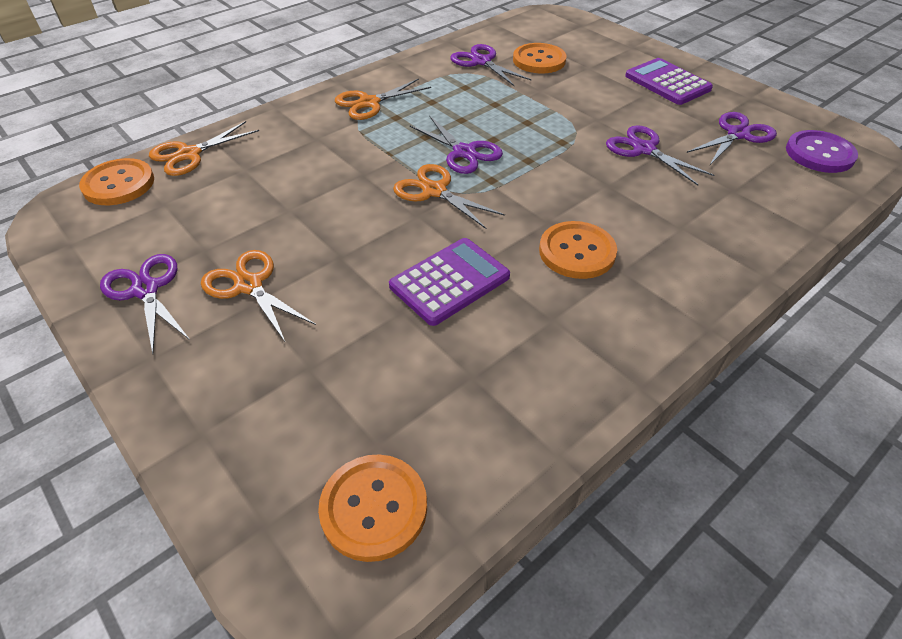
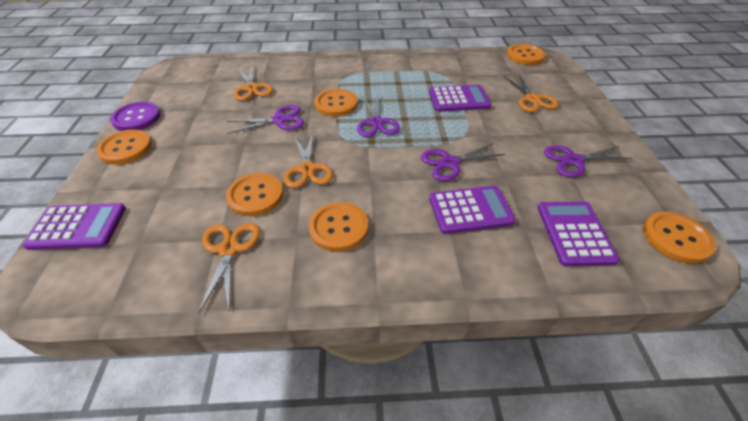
orange button: [79,158,154,205] [318,454,427,562] [513,43,567,73] [539,221,617,279] = 4 -> [96,129,152,165] [226,173,283,216] [309,202,368,252] [314,89,357,117] [507,44,545,65] [643,212,715,264] = 6
purple calculator: [389,238,510,326] [625,58,713,105] = 2 -> [23,203,126,250] [429,85,491,112] [429,186,516,234] [537,201,620,266] = 4
purple scissors: [100,254,191,354] [409,115,503,174] [450,44,532,86] [606,125,715,186] [687,112,777,166] = 5 -> [227,105,304,134] [357,95,400,137] [421,143,506,181] [544,145,633,177] = 4

